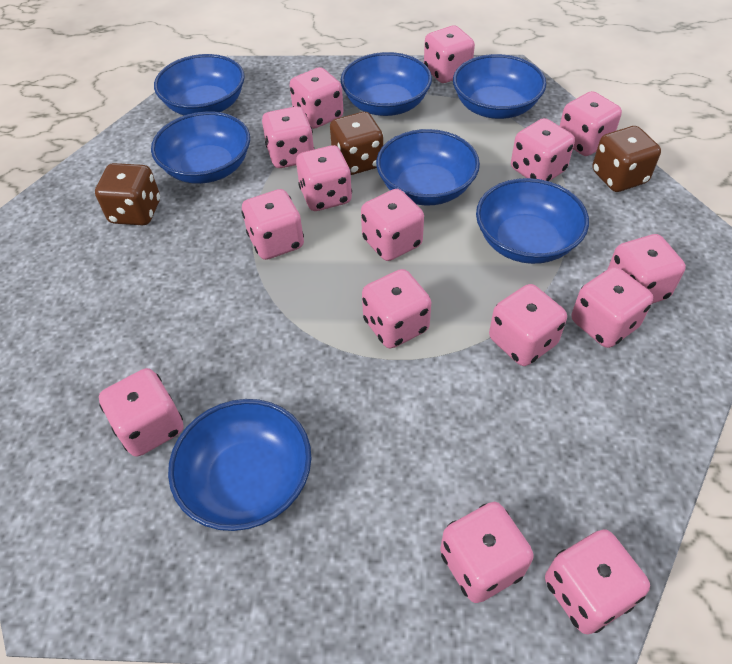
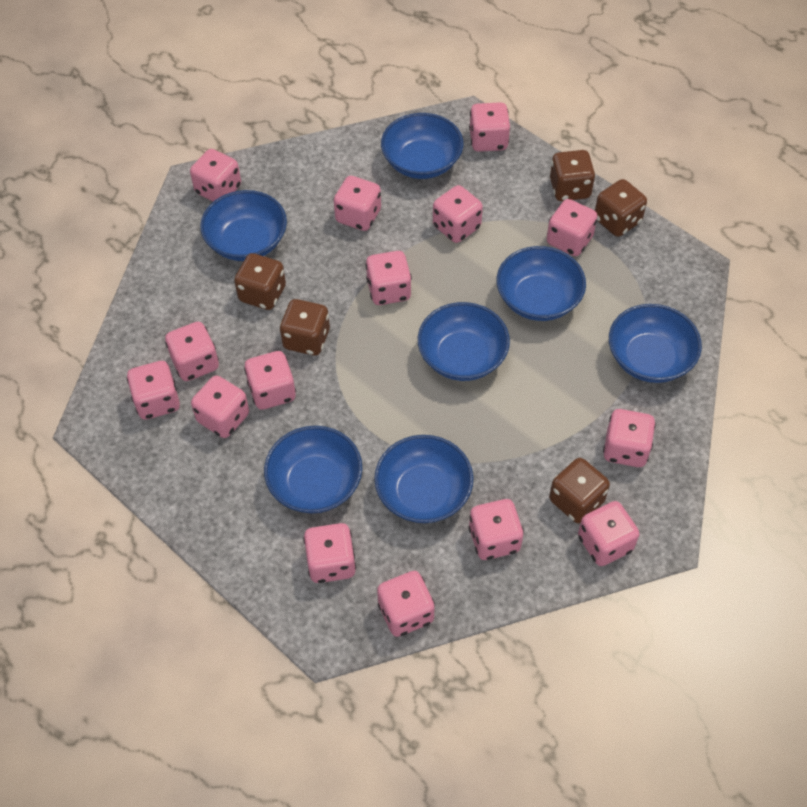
brown dice: [95,163,160,225] [330,112,384,175] [592,126,661,192] = 3 -> [234,253,286,310] [280,299,330,356] [549,458,610,523] [550,150,595,201] [595,179,647,237] = 5

